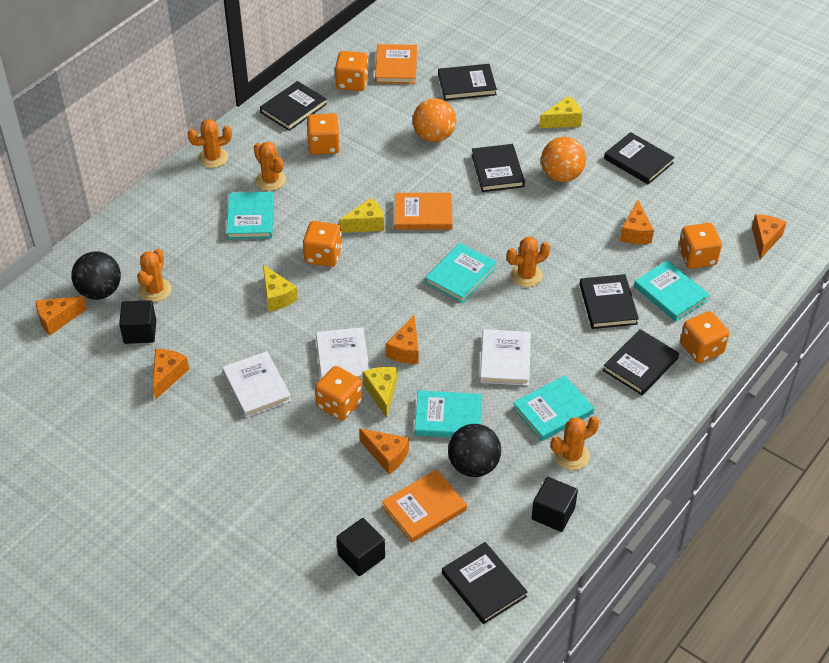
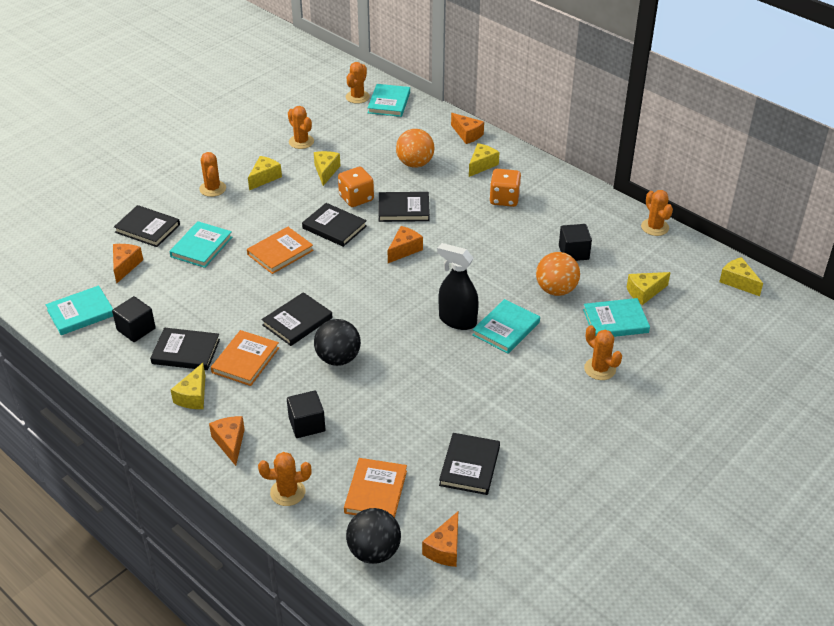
black book: [260,81,327,131] [438,64,497,100] [442,542,528,624] [471,144,525,192] [579,274,639,329] [603,329,679,395] [604,132,675,185] = 7 -> [114,205,180,247] [150,328,220,370] [262,292,333,346] [302,203,367,247] [378,192,430,222] [439,433,500,495] = 6
black spray bottle: none = 0 -> [437,243,479,330] = 1
orange cactus: [137,249,172,302] [187,119,232,168] [254,142,286,191] [507,237,550,287] [551,416,599,470] = 5 -> [199,152,226,197] [258,452,311,506] [288,106,314,149] [346,62,370,104] [584,325,622,380] [641,190,673,236] = 6
orange cheese: [36,296,87,335] [153,349,189,400] [359,428,409,474] [386,314,418,364] [620,200,654,244] [752,214,786,259] = 6 -> [113,244,143,283] [209,416,245,466] [388,226,423,263] [422,512,458,567] [451,113,484,144] = 5
orange dice: [303,221,342,267] [306,113,340,155] [315,366,363,421] [335,51,368,91] [679,223,722,269] [680,311,729,363] = 6 -> [338,167,374,207] [489,169,521,207] = 2
white book: [222,351,291,418] [316,327,369,381] [480,329,531,386] = 3 -> none = 0
yellow cheese: [263,265,298,311] [339,198,384,233] [363,367,397,418] [539,96,582,128] = 4 -> [171,363,205,409] [248,156,282,190] [314,151,340,186] [469,143,499,177] [627,272,671,305] [719,257,763,296] = 6

